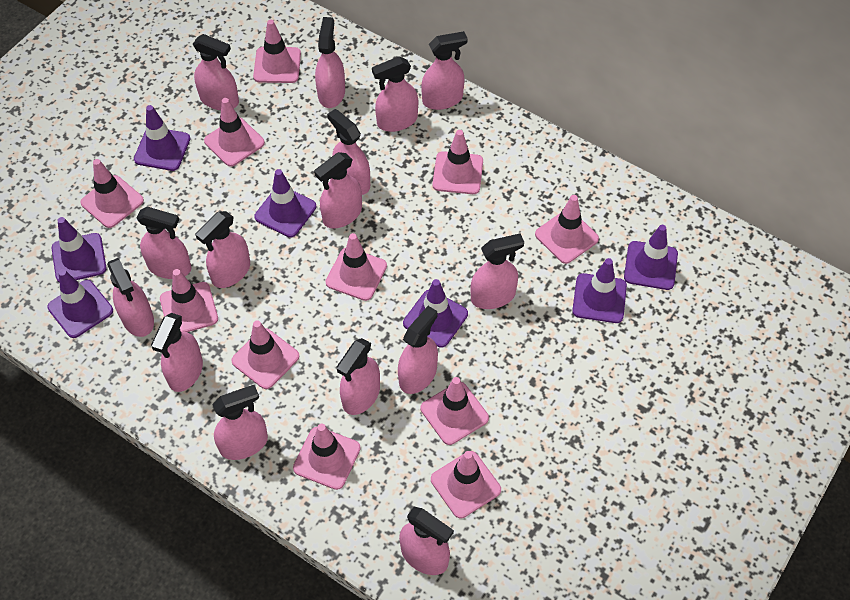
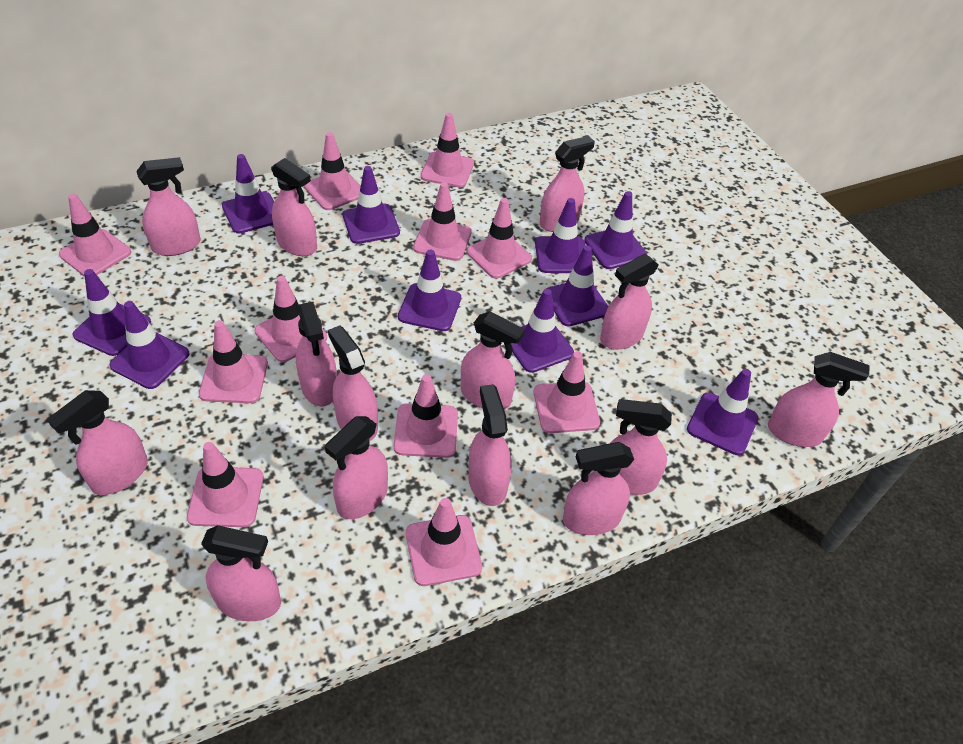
pink spray bottle: [107,258,154,337] [137,207,191,279] [151,313,203,392] [193,34,239,110] [195,211,250,288] [212,385,268,460] [314,152,362,229] [315,17,345,108] [327,109,370,195] [336,338,380,415] [372,56,418,132] [398,306,438,394] [399,507,454,575] [421,31,467,110] [470,233,524,309] = 15 -> [47,390,148,495] [136,157,201,256] [201,525,281,621] [271,158,317,256] [296,302,337,407] [325,416,388,519] [328,325,378,441] [461,311,525,409] [468,384,512,506] [540,136,595,232] [563,442,634,535] [600,254,659,350] [609,399,672,495] [768,352,869,447] = 14
purple traffic cone: [47,269,113,338] [52,217,107,282] [134,105,190,171] [254,169,316,238] [403,279,468,348] [572,258,627,323] [624,225,678,290] = 7 -> [72,269,151,356] [110,301,190,389] [222,154,274,234] [343,166,400,244] [398,250,461,331] [511,289,574,373] [535,198,585,273] [546,246,609,326] [584,191,647,269] [687,369,758,455] = 10

